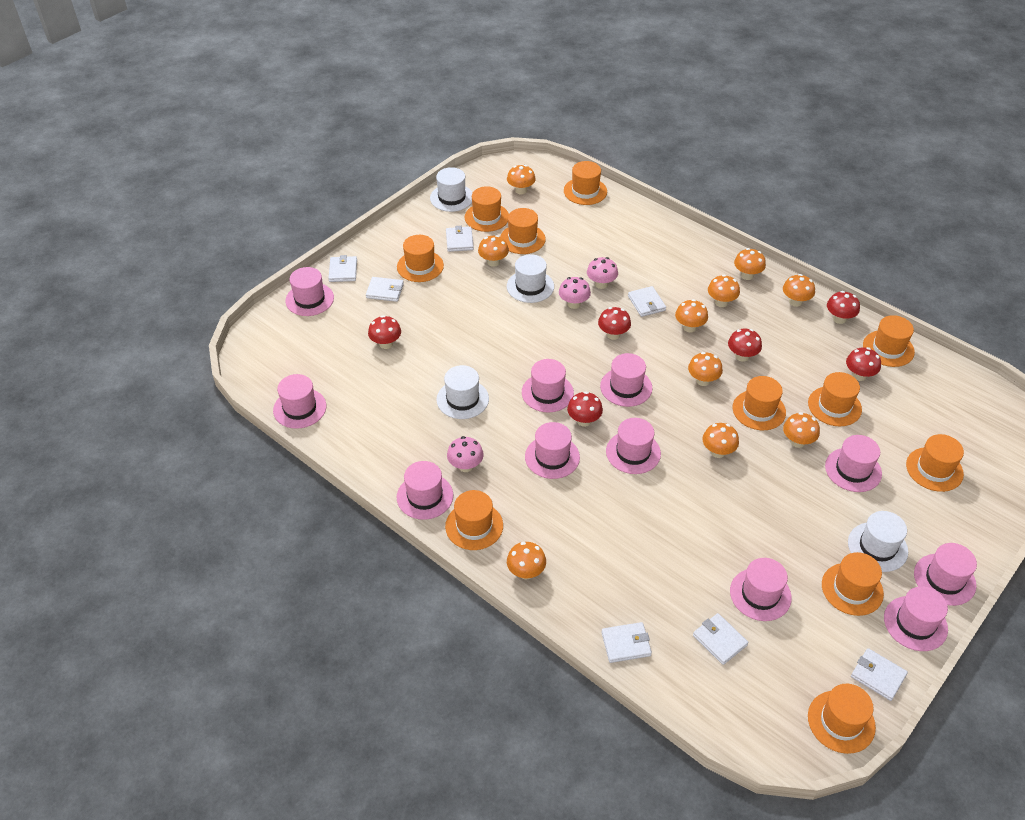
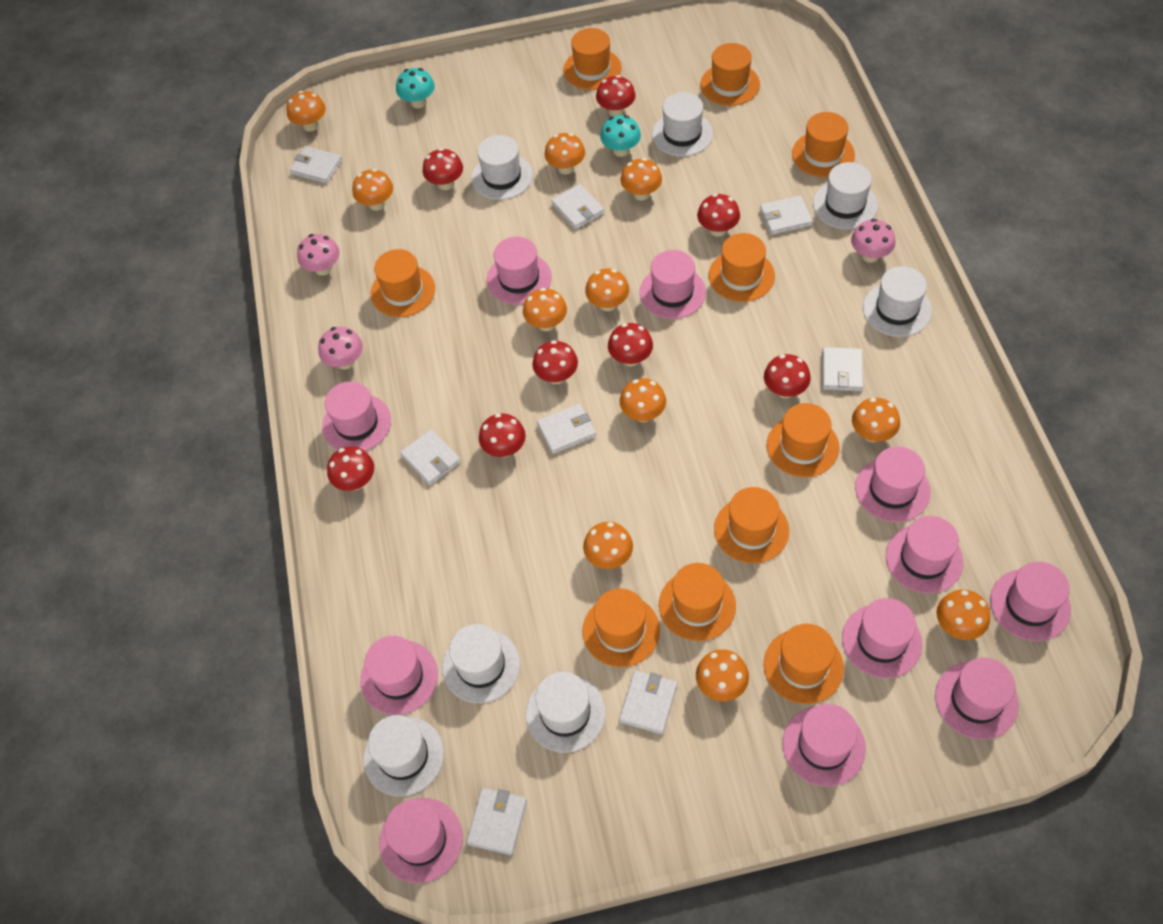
orange hat: [397,235,444,282] [445,490,503,550] [465,186,509,232] [500,208,546,254] [564,161,607,205] [732,376,786,430] [808,372,862,426] [808,684,876,754] [822,552,884,616] [863,315,915,367] [906,434,964,492] = 11 -> [371,249,435,317] [563,28,622,90] [582,588,660,667] [659,563,736,641] [700,43,760,106] [709,233,775,302] [714,487,789,563] [764,624,844,704] [767,403,839,477] [792,112,855,177] = 10
orange mushroom: [478,235,509,267] [507,165,536,194] [507,542,546,579] [675,299,708,332] [688,352,723,386] [703,423,739,458] [708,275,740,307] [734,248,766,280] [783,274,815,307] [783,412,820,448] = 10 -> [286,91,326,131] [352,169,393,211] [523,288,567,331] [544,133,585,174] [583,522,633,569] [585,268,629,311] [620,378,666,422] [621,158,662,200] [696,649,749,701] [852,398,900,442] [936,590,990,640] = 11
red mushroom: [368,315,401,349] [567,391,603,427] [598,307,631,340] [728,328,762,362] [827,291,860,324] [846,347,881,381] = 6 -> [327,446,374,491] [423,148,463,190] [479,413,526,457] [532,340,578,384] [596,75,636,117] [608,323,653,366] [697,194,740,236] [764,354,811,398] = 8
turquoise mushroom: none = 0 -> [396,68,435,108] [600,115,641,157] = 2
white hat: [430,167,473,212] [436,365,489,419] [507,254,554,303] [848,511,908,572] = 4 -> [363,715,444,796] [442,624,520,703] [471,135,533,200] [526,672,606,753] [652,92,713,157] [813,162,878,229] [863,266,932,337] = 7
white wallet: [328,255,357,282] [366,277,404,302] [446,226,474,252] [601,622,652,663] [628,286,666,317] [693,613,748,665] [851,648,908,701] = 7 -> [290,146,342,184] [400,429,461,485] [467,788,527,855] [537,403,596,454] [551,184,604,229] [619,670,677,734] [760,195,813,235] [822,347,863,391] = 8

